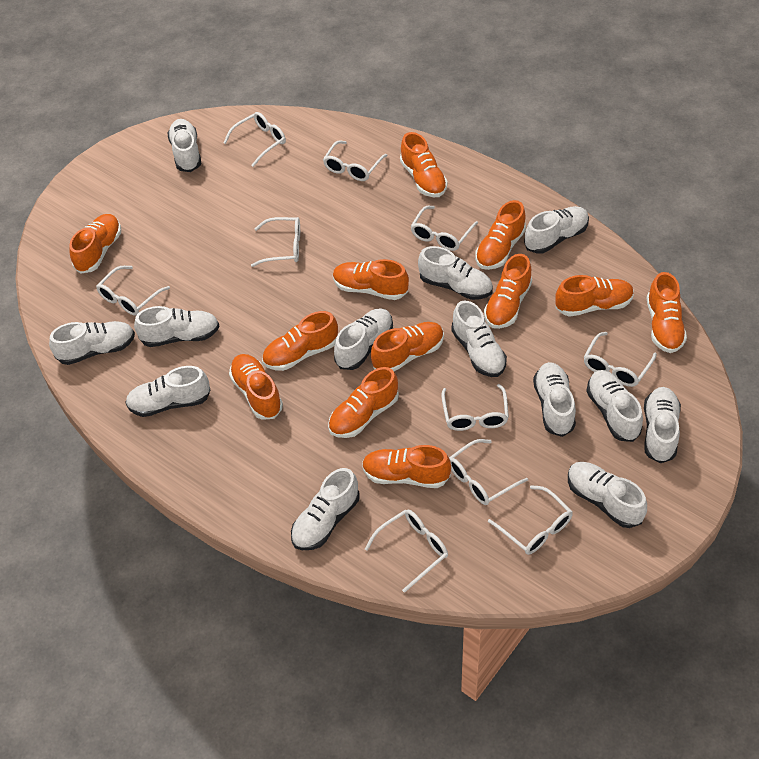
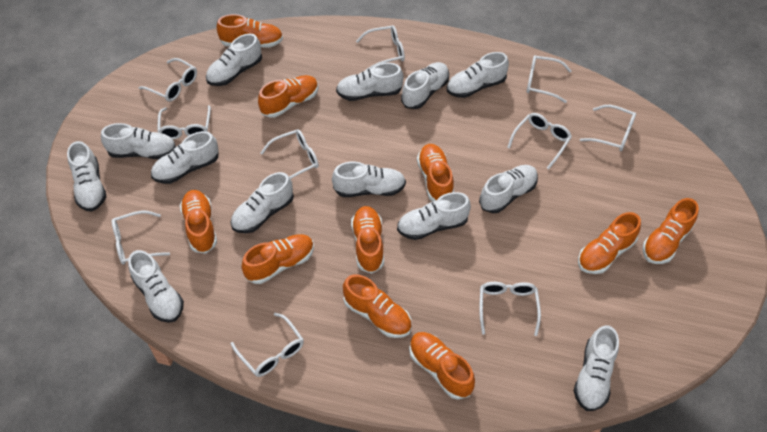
orange shoe: [69,214,121,274] [229,354,283,420] [262,311,338,371] [328,367,399,438] [333,259,409,300] [362,445,451,488] [371,322,444,371] [400,132,448,197] [475,200,526,270] [484,254,532,329] [555,275,634,317] [647,272,687,353] = 12 -> [180,190,217,253] [217,14,283,48] [241,234,314,284] [258,75,319,118] [343,274,412,338] [351,206,384,274] [409,332,475,400] [417,144,454,201] [578,212,641,274] [643,198,699,264] = 10

